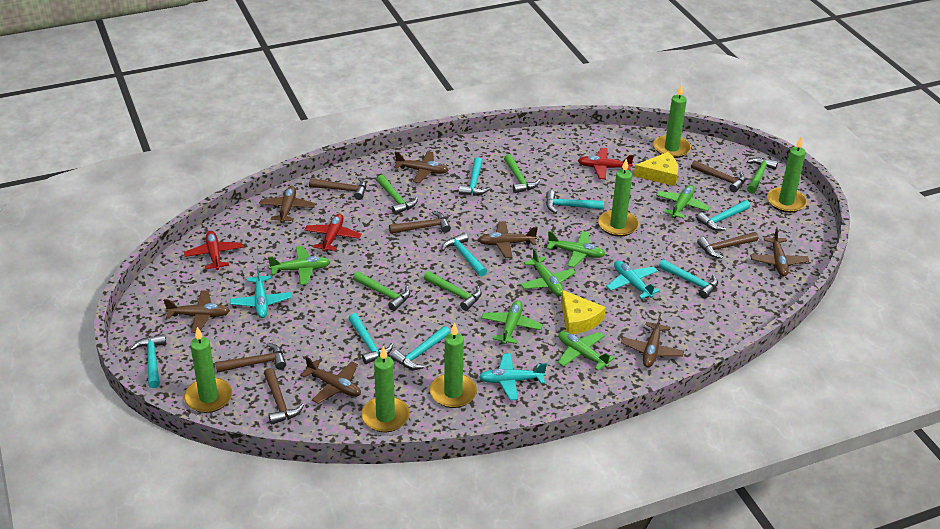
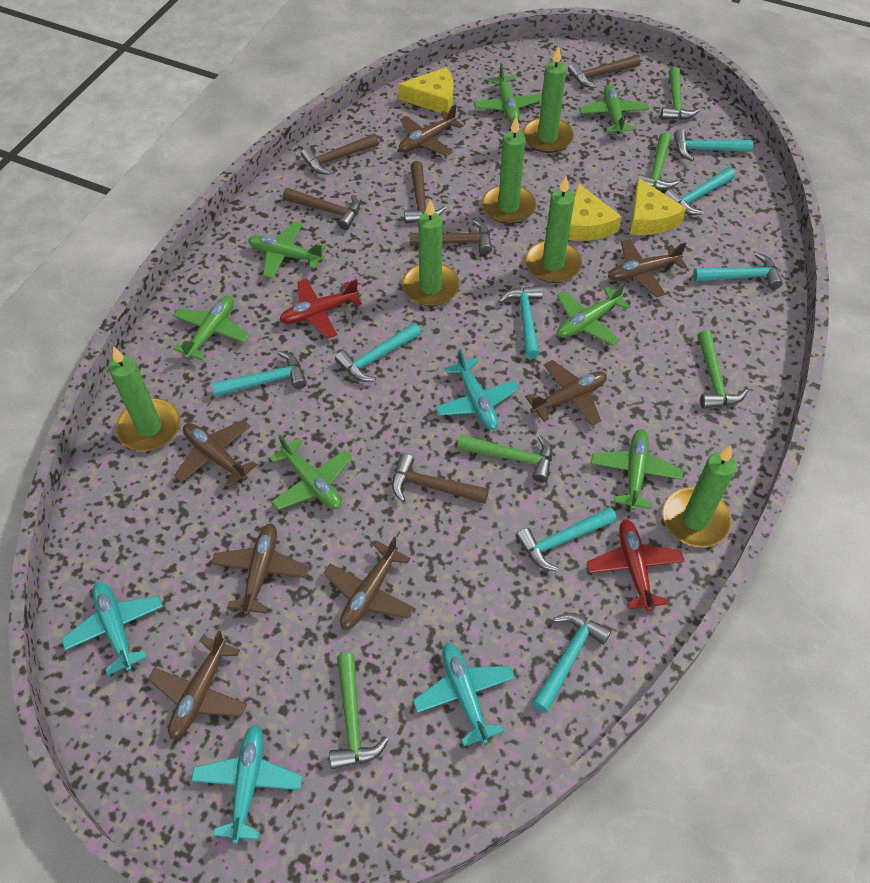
green plane: [268,246,330,285] [481,300,543,344] [520,249,576,296] [547,231,605,267] [558,331,615,371] [656,185,710,219] = 6 -> [173,296,249,360] [248,222,326,279] [269,435,352,510] [473,63,542,123] [557,283,630,346] [579,85,649,134] [591,429,683,510] = 7
red plane: [184,231,243,270] [305,214,361,252] [578,148,634,179] = 3 -> [280,278,362,338] [587,520,684,612] = 2
turquoise plane: [230,266,292,318] [479,353,547,400] [606,260,660,299] = 3 -> [61,582,163,675] [191,725,302,843] [413,643,515,746] [435,349,519,430] = 4
yellow cheese: [561,290,606,334] [634,152,678,186] = 2 -> [398,67,453,113] [568,183,622,241] [630,178,686,235] = 3

